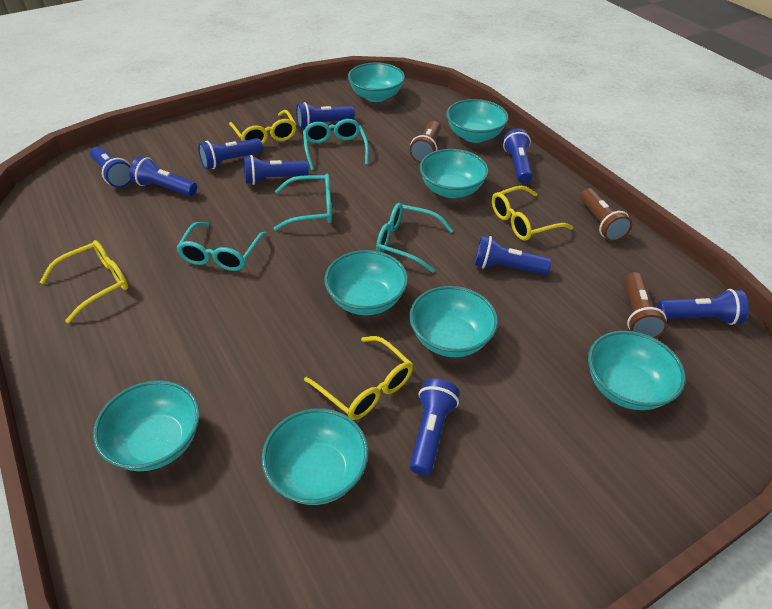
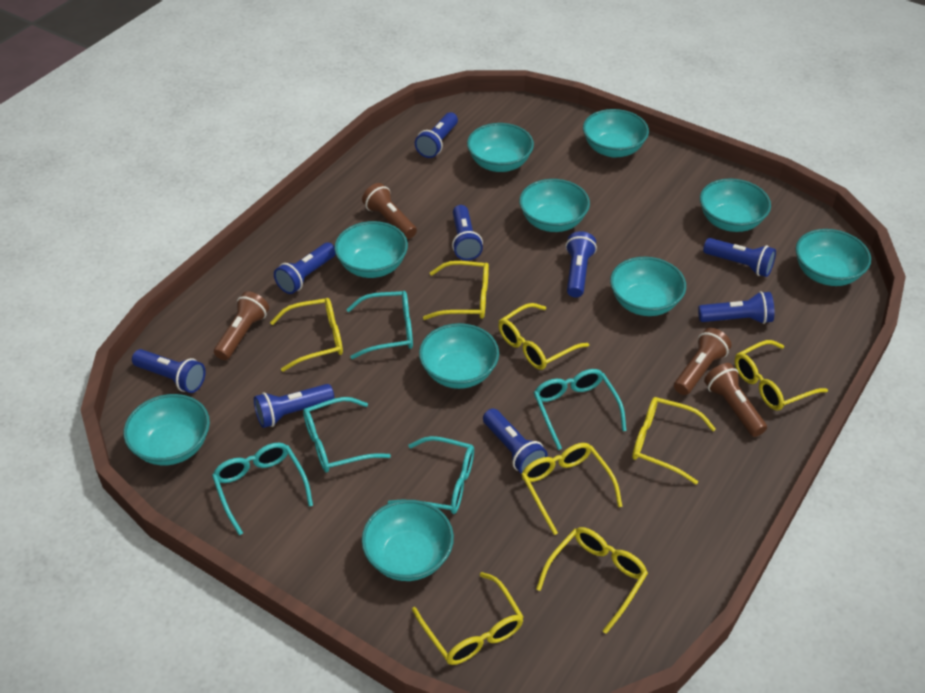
brown flashlight: [409,121,441,163] [580,188,632,242] [624,272,667,339] = 3 -> [214,291,269,360] [362,183,417,239] [674,328,732,395] [704,363,767,437] = 4
turquoise bowl: [93,380,200,471] [262,408,368,505] [324,250,408,315] [348,63,405,102] [409,286,498,357] [419,149,488,198] [446,99,508,143] [588,331,686,410] = 8 -> [123,394,210,465] [334,221,408,278] [362,500,454,581] [419,323,499,389] [467,123,534,172] [519,179,590,232] [583,109,649,157] [610,257,686,316] [700,178,771,232] [796,229,871,286] = 10
turquoise glasses: [176,222,267,271] [274,174,332,231] [303,119,369,170] [376,203,454,272] = 4 -> [212,443,313,535] [303,397,391,472] [346,291,413,359] [387,436,474,514] [534,369,627,450] = 5
yellow glasses: [40,240,128,323] [229,110,297,145] [304,336,413,420] [492,186,573,241] = 4 -> [270,298,343,372] [412,572,524,665] [423,261,489,320] [498,303,589,370] [521,443,622,535] [536,527,648,634] [632,397,716,485] [735,340,828,411] = 8

